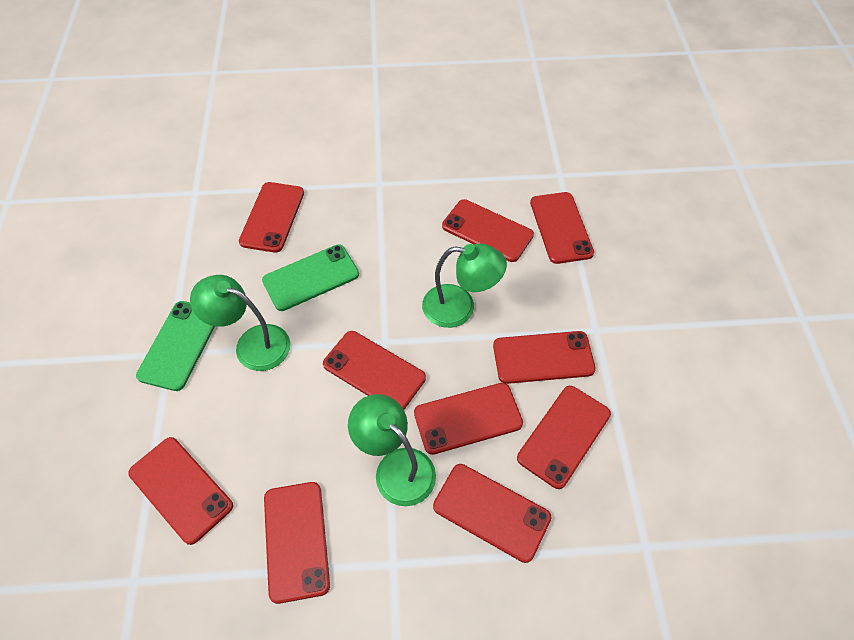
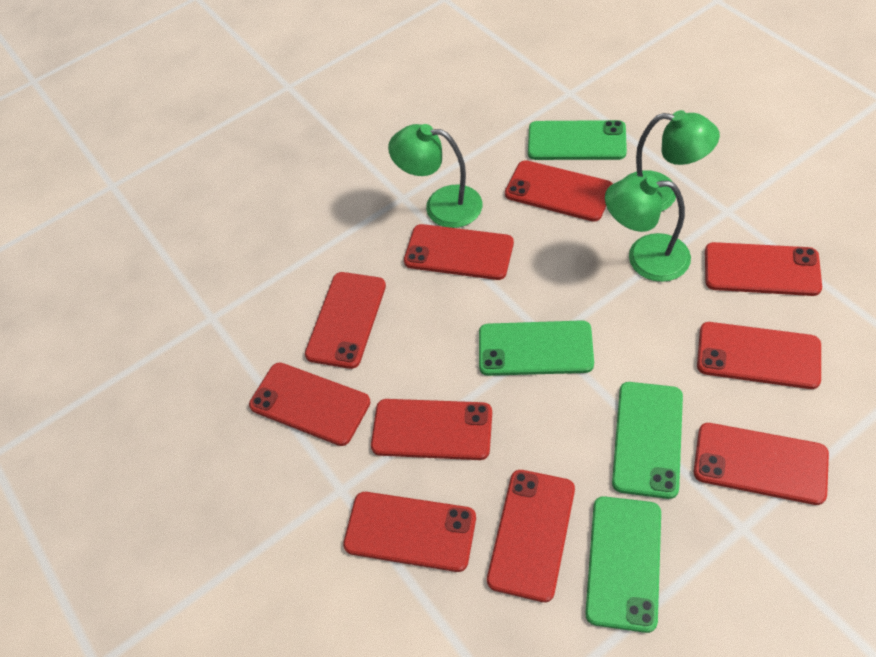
green phone: [136,301,215,391] [262,244,359,311] = 2 -> [479,320,594,376] [528,120,627,160] [585,496,661,633] [612,382,683,499] = 4

